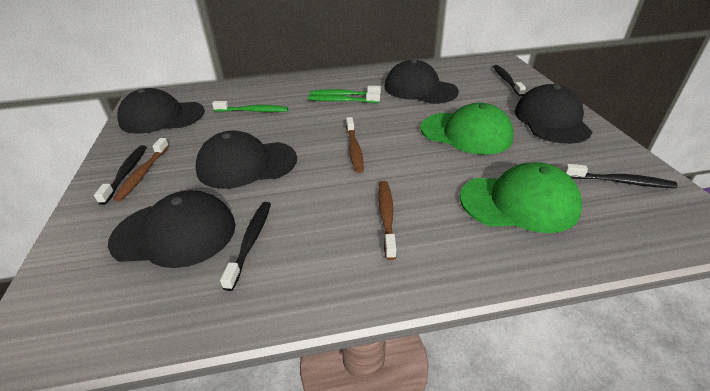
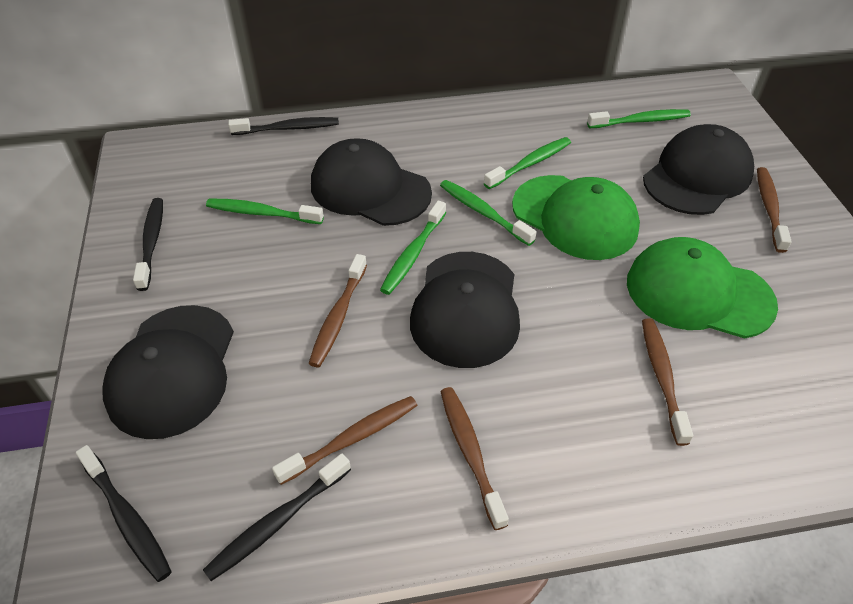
black cap: [108,190,236,268] [117,88,205,133] [196,130,297,189] [385,59,459,104] [515,84,592,144] = 5 -> [102,305,234,439] [311,138,432,226] [410,252,520,368] [643,124,754,215] = 4
brown toothbrush: [113,138,169,201] [346,117,364,173] [378,181,397,260] = 3 -> [272,396,418,485] [308,254,367,367] [440,387,509,530] [642,318,693,446] [757,167,792,253] = 5
green toothbrush: [212,101,288,112] [308,92,380,103] [310,86,381,95] = 3 -> [206,198,324,224] [380,201,446,295] [440,180,537,246] [484,137,571,189] [587,109,691,128] = 5

